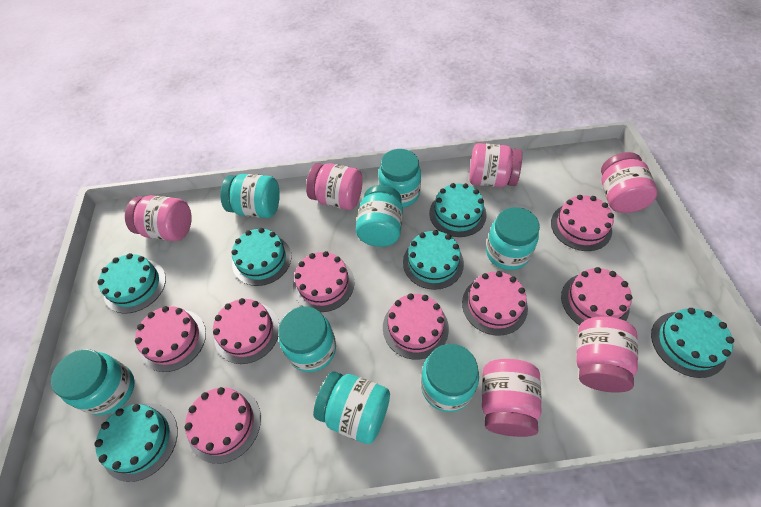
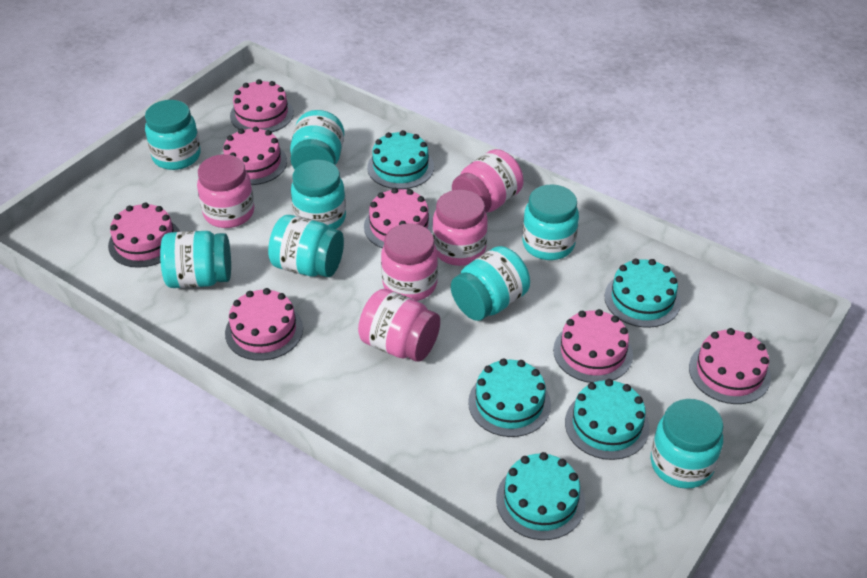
pink cake: [135,306,206,372] [185,387,261,464] [213,298,279,364] [293,251,354,312] [383,293,449,360] [462,271,528,336] [551,195,614,251] [561,267,632,325] = 8 -> [108,202,180,268] [223,127,287,185] [225,288,303,361] [230,79,294,132] [364,188,433,248] [553,309,633,383] [689,328,771,404] = 7
pink jar: [125,195,192,241] [306,163,363,210] [469,143,522,187] [482,359,542,437] [576,317,638,393] [601,152,657,213] = 6 -> [197,154,255,228] [358,289,440,362] [381,223,438,301] [432,190,488,266] [452,149,524,213] = 5
turquoise cake: [95,403,178,482] [97,253,166,314] [231,228,292,286] [403,230,464,290] [429,183,487,237] [651,308,734,378] = 6 -> [367,130,434,189] [468,359,551,437] [496,452,586,540] [565,379,649,460] [604,258,681,328] = 5

